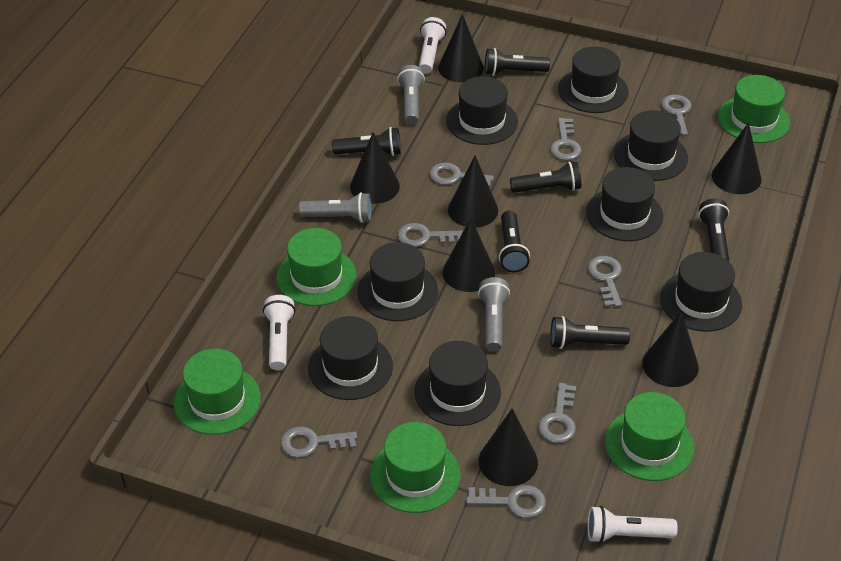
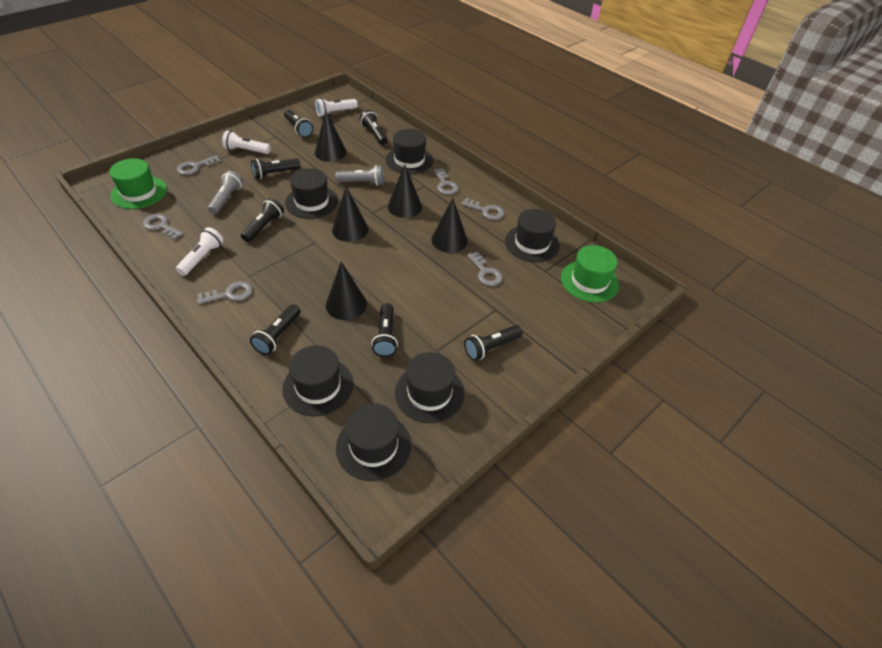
black cone: [350,132,400,204] [438,14,484,82] [443,218,495,292] [448,155,498,228] [479,408,538,486] [642,311,699,387] [712,123,762,194] = 7 -> [315,110,346,162] [326,262,367,320] [332,187,368,242] [388,164,422,218] [431,198,468,253] = 5
black flashlight: [332,127,401,156] [485,48,550,75] [499,211,530,272] [510,162,581,193] [550,316,630,349] [698,199,729,261] = 6 -> [241,198,284,242] [250,304,301,355] [251,158,301,179] [284,110,313,138] [360,110,388,145] [371,303,398,357] [464,325,523,361] = 7
black hat: [308,316,393,400] [357,242,438,321] [415,341,501,426] [446,76,518,145] [558,47,628,113] [586,167,663,241] [614,110,688,181] [660,252,742,332] = 8 -> [282,345,353,416] [285,168,338,219] [336,404,412,481] [386,129,433,174] [395,352,465,423] [505,209,560,262] = 6
green hat: [174,349,261,435] [277,228,357,306] [370,422,461,513] [605,392,694,481] [718,75,790,143] = 5 -> [109,158,167,209] [561,245,619,302] = 2
grey flashlight: [299,192,372,223] [397,65,425,125] [478,277,510,352] = 3 -> [208,171,243,214] [335,165,384,186] = 2
grey key: [280,426,357,458] [397,223,463,247] [429,162,494,188] [466,485,546,518] [538,383,576,443] [550,118,581,161] [587,256,622,307] [661,94,692,136] = 8 -> [143,214,184,240] [177,155,221,175] [197,281,252,304] [434,168,459,195] [461,198,504,220] [467,251,503,286] = 6

